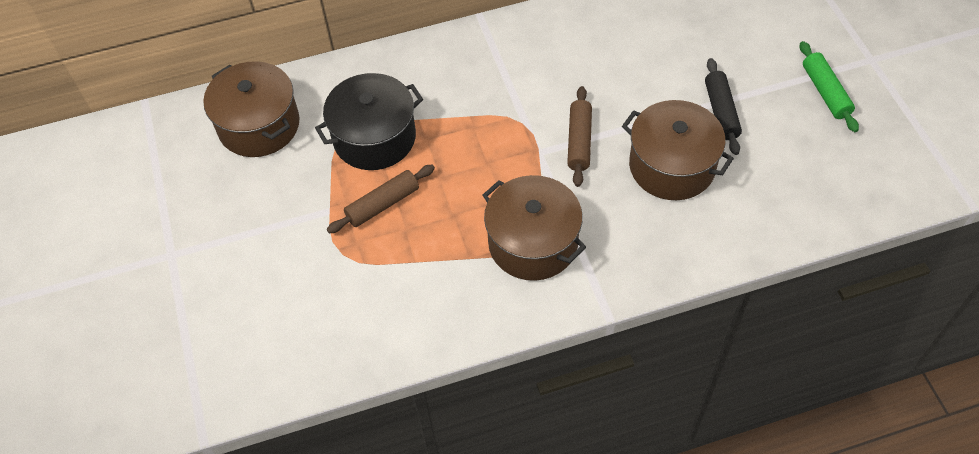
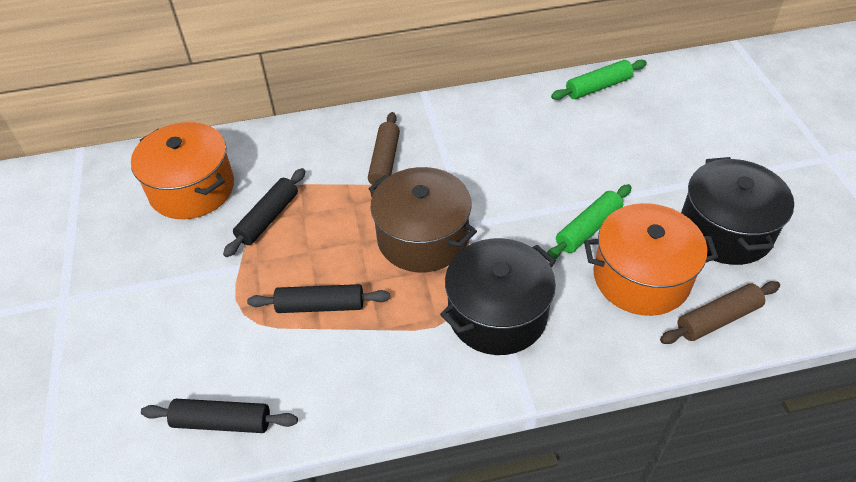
black pot: [315,73,423,170] = 1 -> [440,238,556,355] [681,157,794,265] = 2
black rolling pin: [705,58,742,155] = 1 -> [141,399,298,433] [223,168,305,257] [247,284,390,313] = 3
brown pot: [203,61,300,157] [482,175,586,281] [622,100,734,200] = 3 -> [369,167,477,272] = 1
green rolling pin: [800,41,859,132] = 1 -> [546,184,632,261] [551,60,647,100] = 2
orange pot: none = 0 -> [131,122,234,219] [584,203,718,316] = 2

